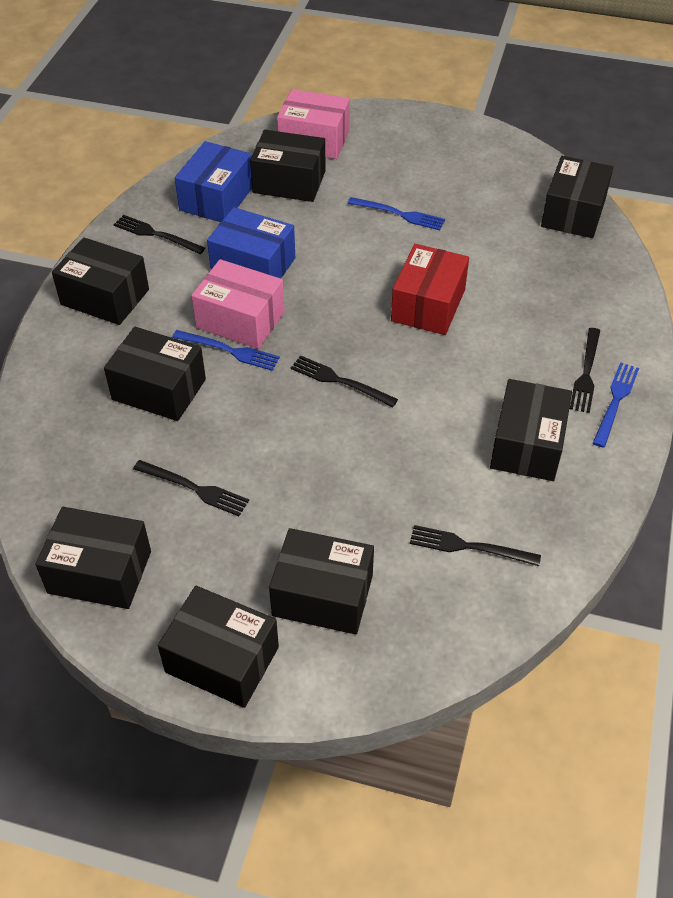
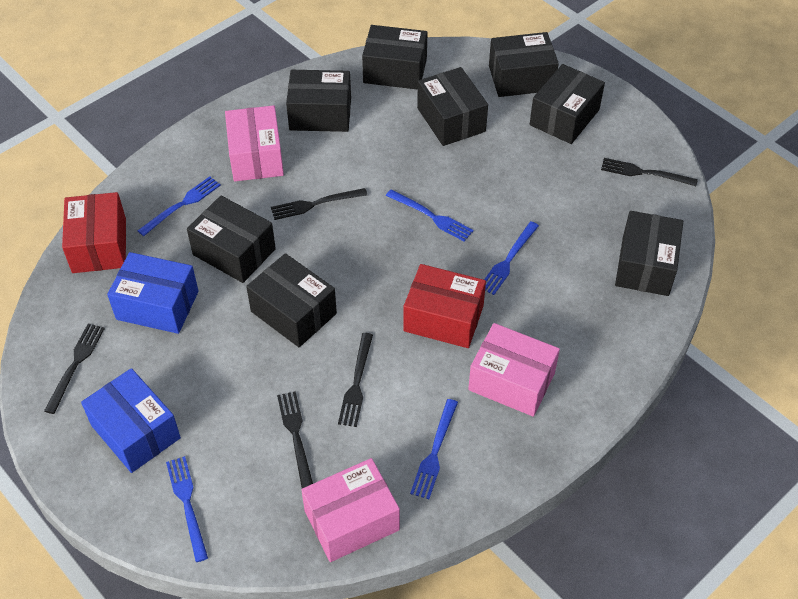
blue fork: [172,330,280,371] [347,197,445,230] [593,362,639,448] = 3 -> [138,176,221,236] [166,456,208,562] [386,190,474,242] [410,399,458,499] [484,221,539,295] = 5
pink box: [191,259,285,349] [277,89,350,159] = 2 -> [225,105,284,181] [301,458,400,562] [468,323,560,417] = 3
red box: [391,244,469,335] = 1 -> [62,192,126,273] [403,264,486,348] = 2

